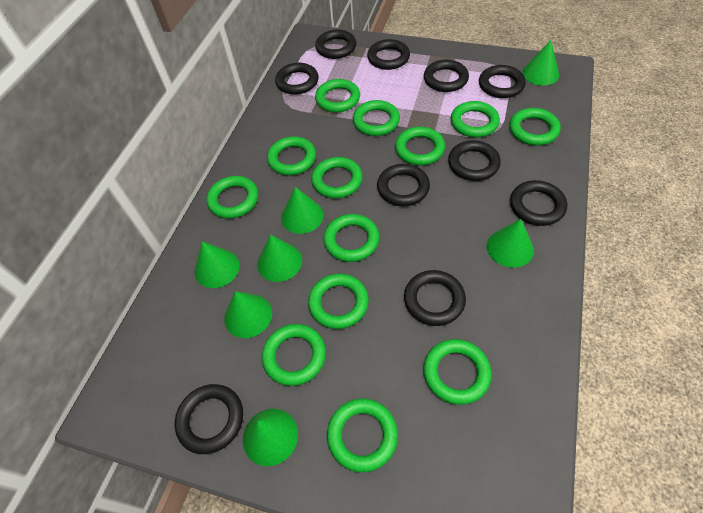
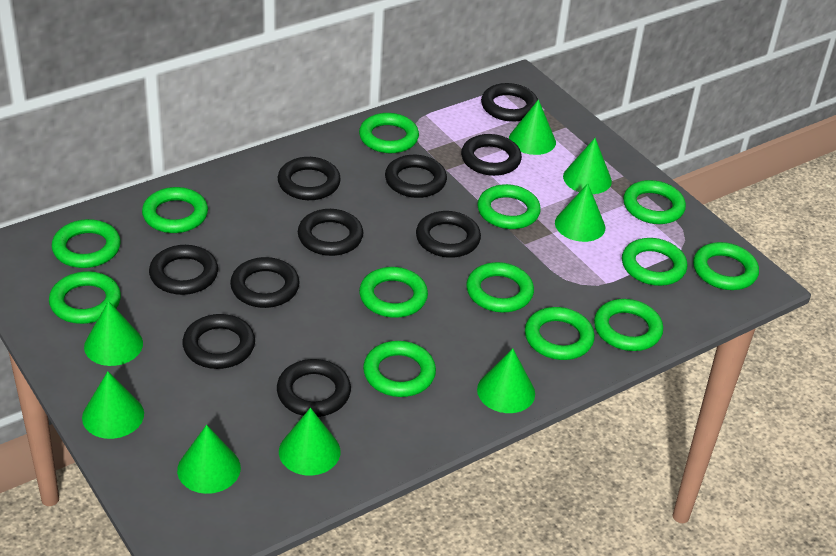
green cone: [194,242,240,288] [224,291,272,338] [243,409,298,466] [257,235,302,282] [281,187,324,234] [487,219,534,268] [522,40,559,86] = 7 -> [82,371,144,439] [84,301,143,366] [177,425,241,494] [279,408,340,476] [477,349,535,413] [509,99,556,155] [555,183,605,242] [563,138,612,194] = 8

